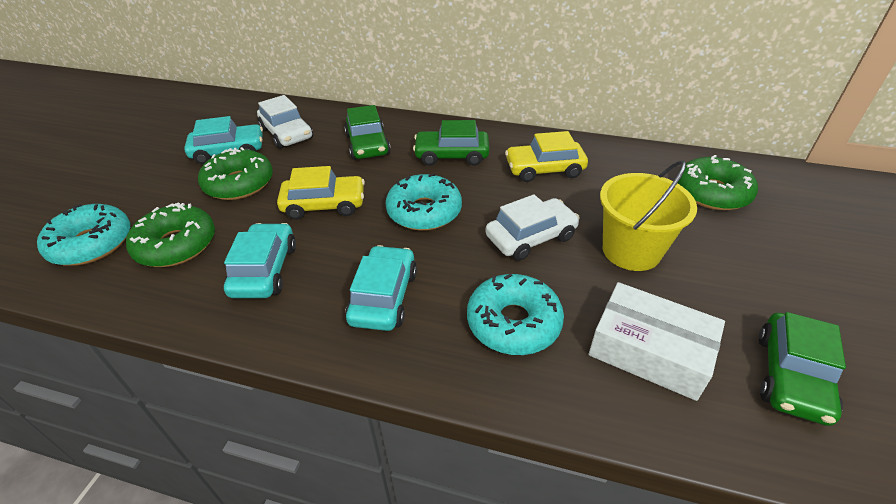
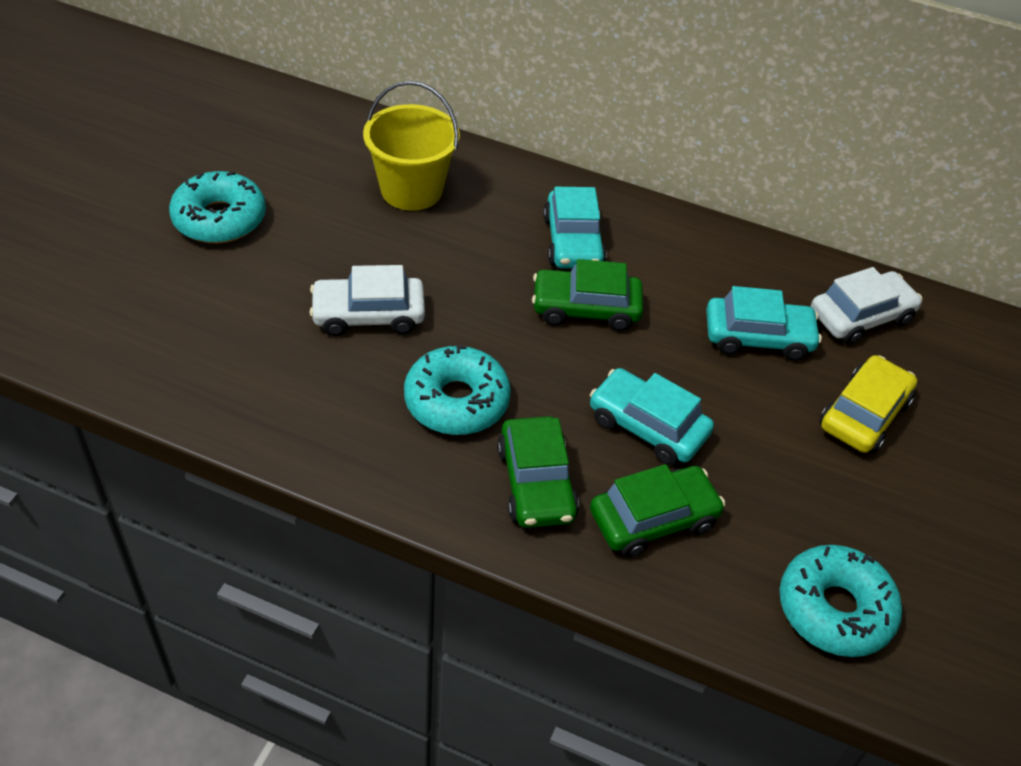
green donut: [126,202,215,267] [198,147,273,200] [678,155,758,210] = 3 -> none = 0
white box: [589,282,725,401] = 1 -> none = 0
yellow car: [277,166,365,220] [505,131,588,182] = 2 -> [819,355,917,454] = 1

